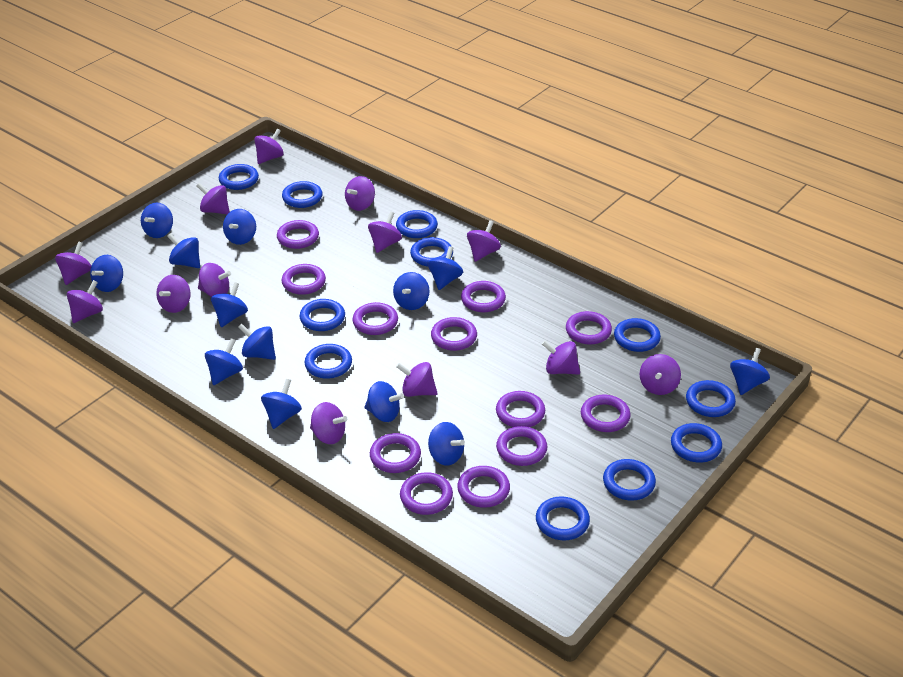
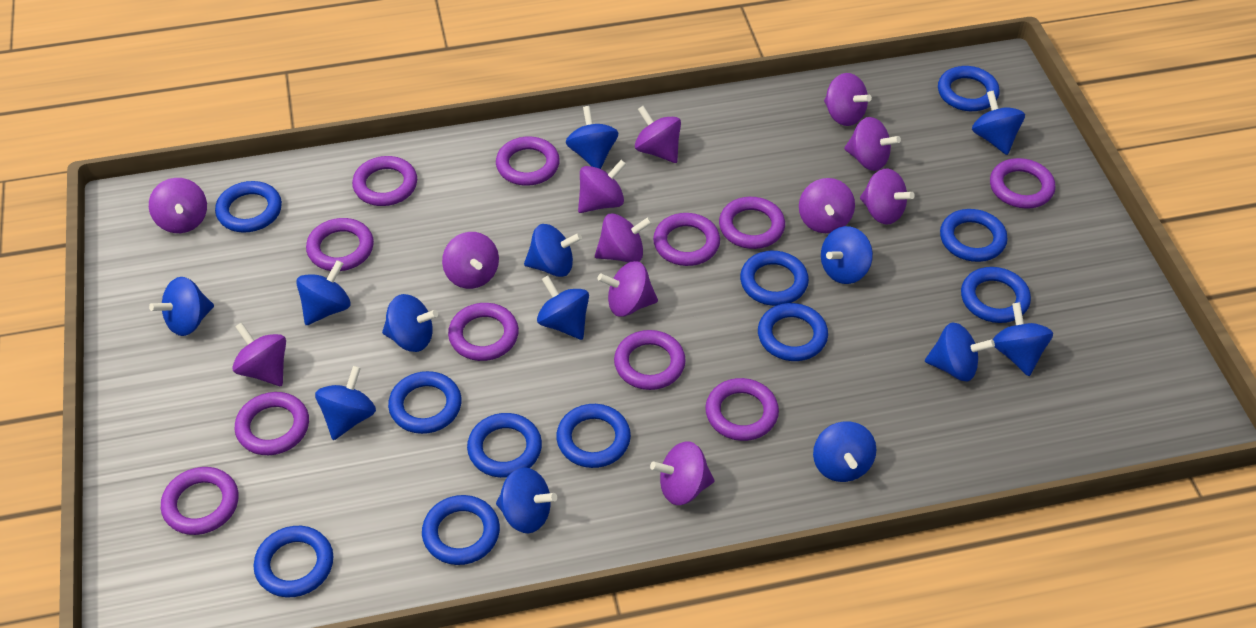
purple ring: [277,220,319,249] [281,264,326,295] [352,302,398,335] [370,433,421,473] [400,472,453,515] [431,317,477,351] [457,466,510,508] [461,281,506,312] [496,391,545,427] [496,426,547,466] [566,311,612,345] [581,395,631,432] = 12 -> [161,467,238,535] [235,392,309,455] [306,218,374,271] [352,156,417,206] [448,303,519,361] [496,137,560,186] [614,330,686,390] [653,213,720,266] [705,378,779,441] [719,197,785,249] [990,158,1055,209] = 11
purple spinning top: [55,241,91,285] [67,280,103,323] [156,275,191,313] [196,183,230,214] [198,263,231,297] [254,129,284,164] [310,402,347,444] [345,176,375,211] [368,211,402,253] [396,362,438,397] [467,220,501,262] [542,341,580,375] [639,354,681,395] = 13 -> [149,178,207,233] [232,322,286,386] [442,232,499,289] [578,160,626,213] [595,213,652,263] [598,261,658,317] [635,106,681,163] [650,441,715,505] [799,178,855,233] [824,73,872,126] [844,117,901,171] [860,169,915,224] = 12

